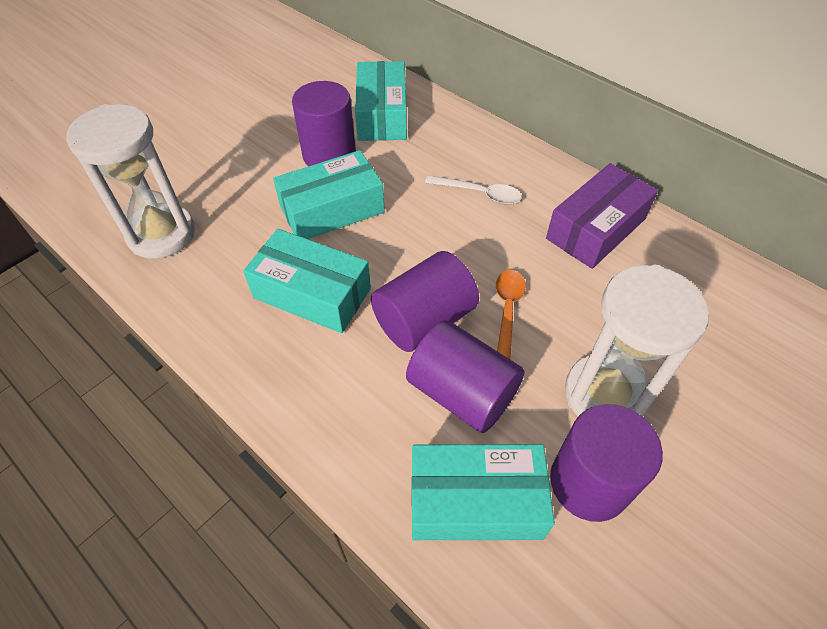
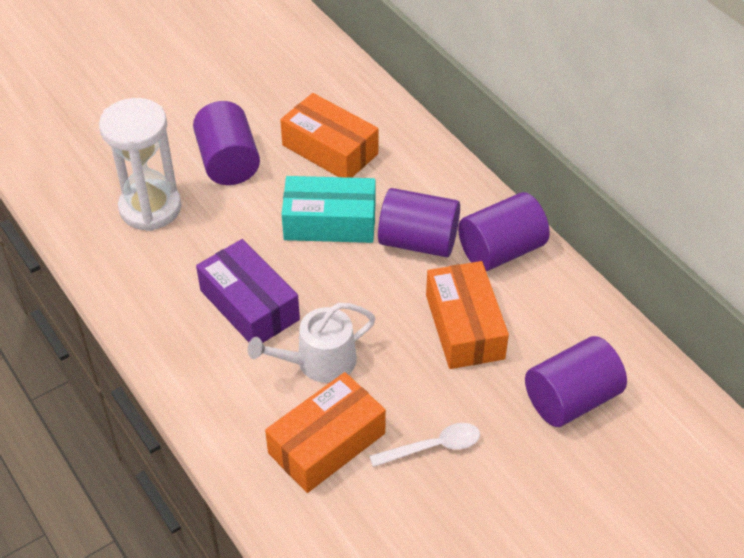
orange box: none = 0 -> [265,372,386,493] [280,93,378,178] [426,261,509,369] = 3
orange spoon: [496,270,526,359] = 1 -> none = 0
turquoise box: [243,229,371,333] [273,150,385,239] [355,61,407,141] [411,444,555,540] = 4 -> [282,176,376,243] = 1
white hourglass: [66,104,195,258] [565,265,709,416] = 2 -> [99,98,182,231] = 1
white watering can: none = 0 -> [248,303,376,383] = 1

